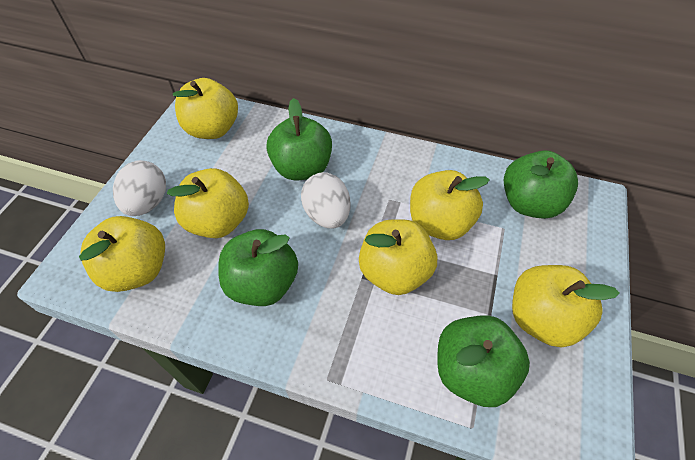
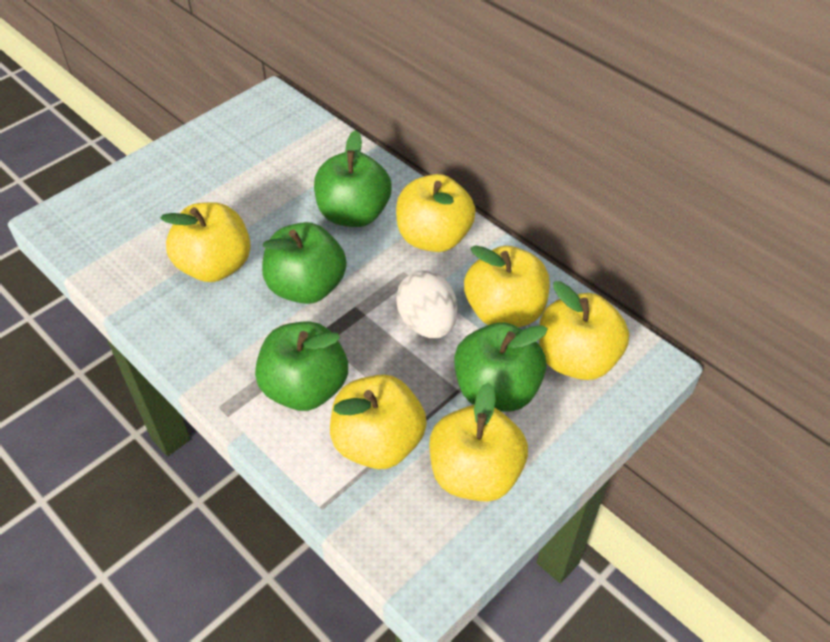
white egg: [113,160,166,216] [301,172,350,228] = 2 -> [396,270,458,338] = 1

